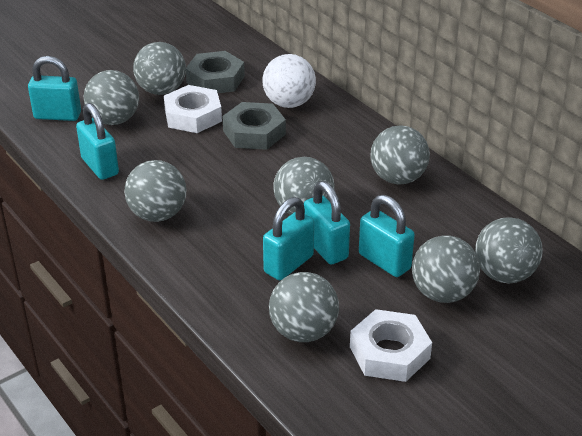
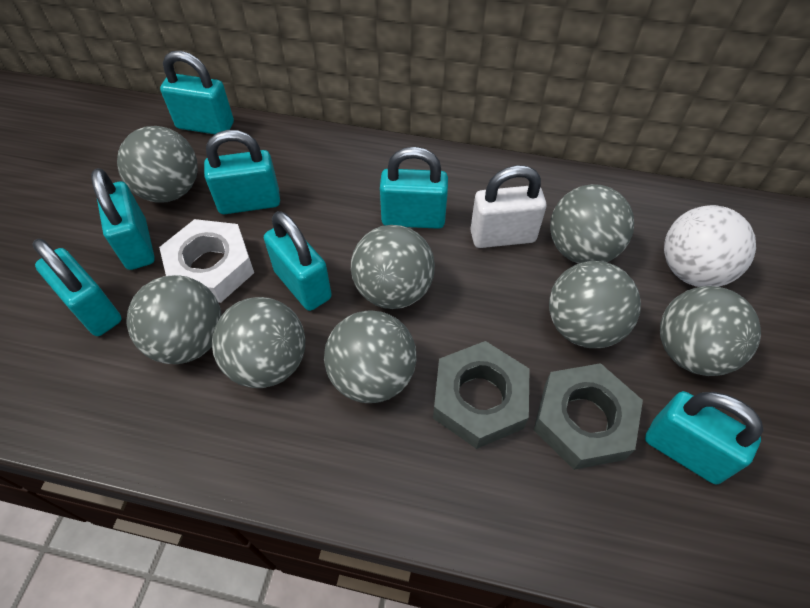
turquoise padlock: [28,56,81,121] [76,103,119,180] [263,197,314,280] [304,181,350,264] [359,195,415,277] = 5 -> [32,239,122,336] [91,168,155,270] [160,51,234,134] [204,130,280,214] [264,211,332,311] [380,147,448,229] [645,391,764,484] = 7
white nut: [164,85,222,133] [350,309,432,382] = 2 -> [159,219,254,303] = 1
white padlock: none = 0 -> [470,165,546,248] = 1

